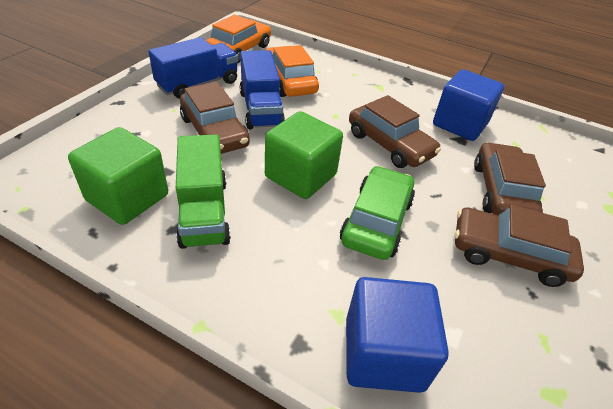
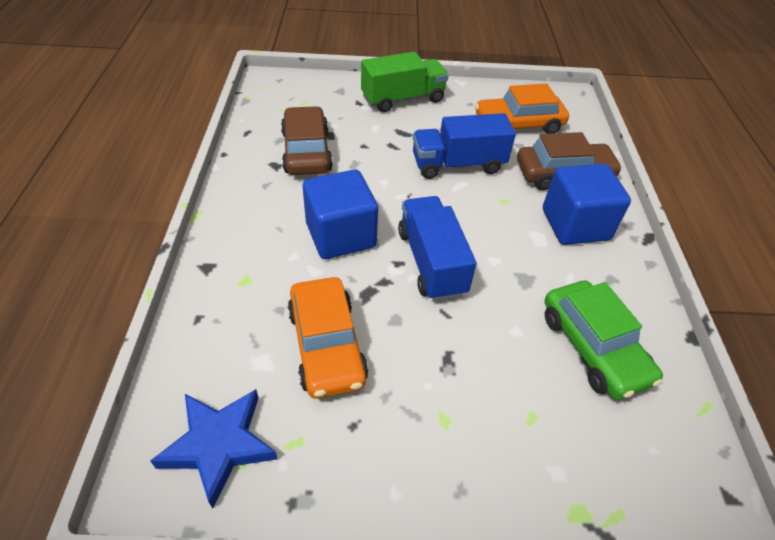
blue star: none = 0 -> [150,389,278,509] = 1
brown car: [180,82,250,154] [349,95,441,168] [455,205,584,287] [474,142,546,216] = 4 -> [281,106,333,175] [517,132,623,190] = 2
green cube: [68,127,168,225] [265,111,343,199] = 2 -> none = 0

